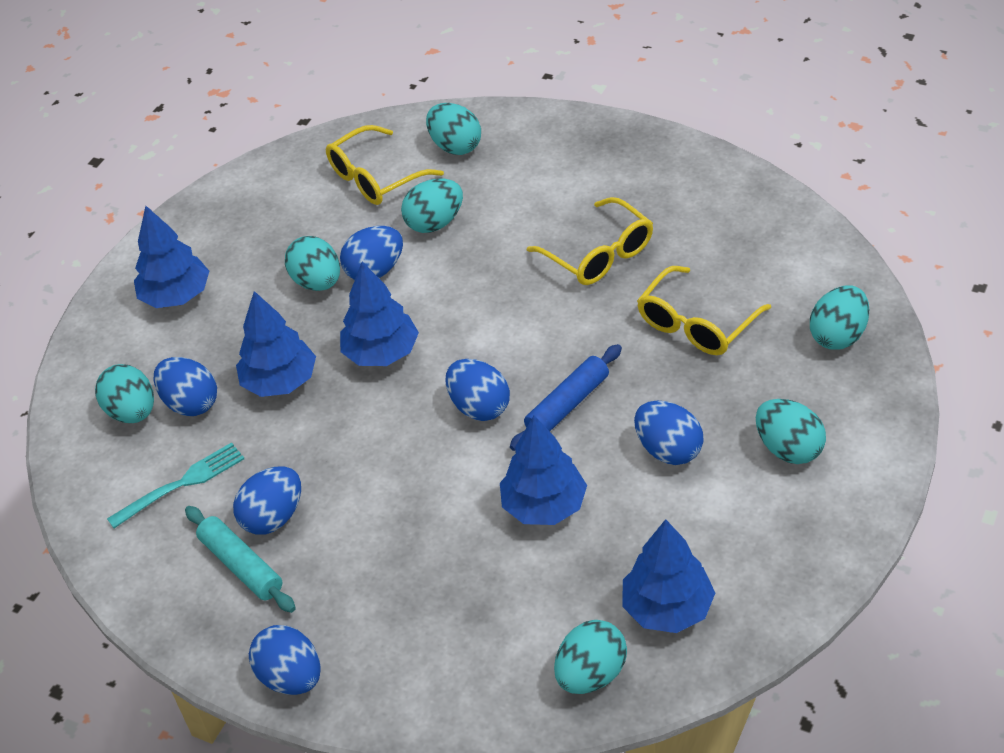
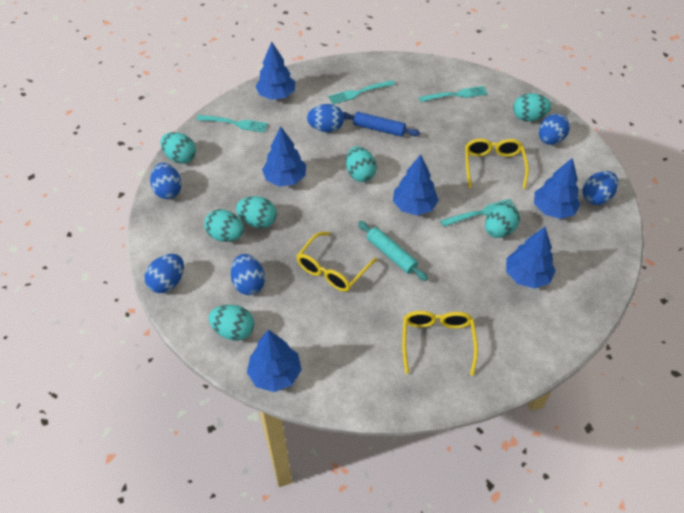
blue tree: [134,206,209,308] [236,291,316,397] [340,262,419,366] [500,416,587,525] [622,519,715,633] = 5 -> [247,330,302,392] [255,42,295,100] [262,126,306,186] [393,154,439,215] [506,227,556,289] [534,158,581,219] = 6
turquoise fork: [107,442,244,528] = 1 -> [197,115,268,132] [328,80,395,104] [419,86,488,102] [440,199,517,227] = 4

